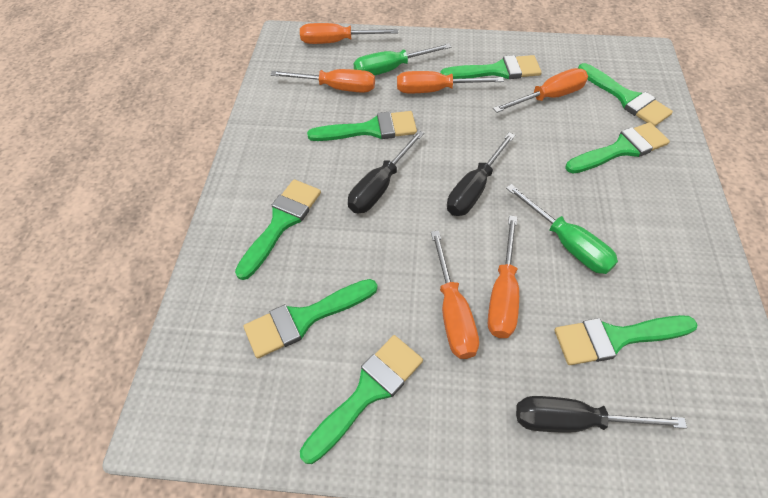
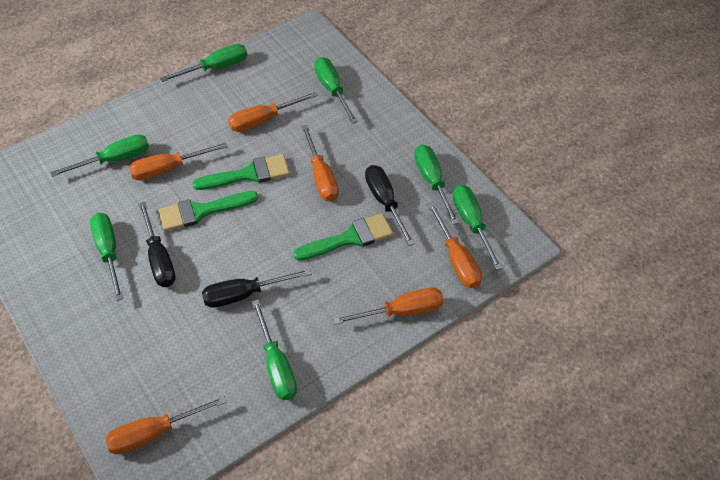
green brush: [235,179,321,280] [244,279,378,358] [300,335,423,464] [307,111,417,141] [440,55,542,79] [555,315,698,365] [565,122,670,173] [578,63,673,126] = 8 -> [158,191,258,231] [192,154,290,190] [293,213,393,261] = 3
green screwdriver: [353,43,451,76] [506,184,618,274] = 2 -> [50,134,149,177] [90,213,123,301] [160,44,247,82] [252,300,297,400] [314,57,358,123] [414,145,459,225] [452,185,502,270] = 7

